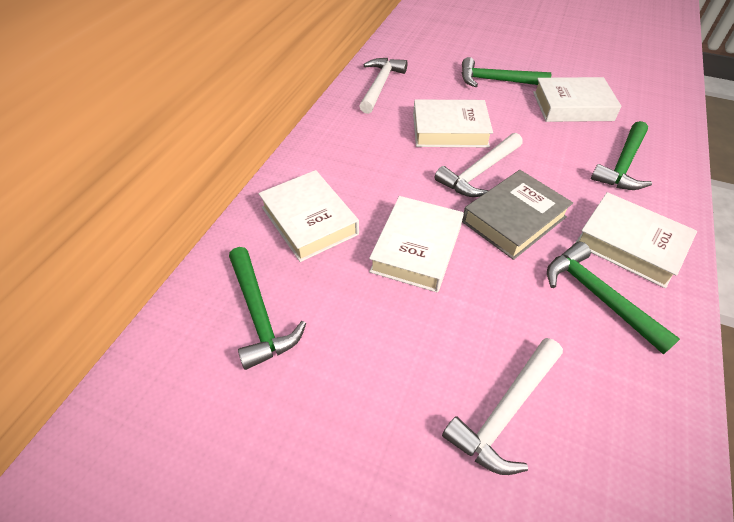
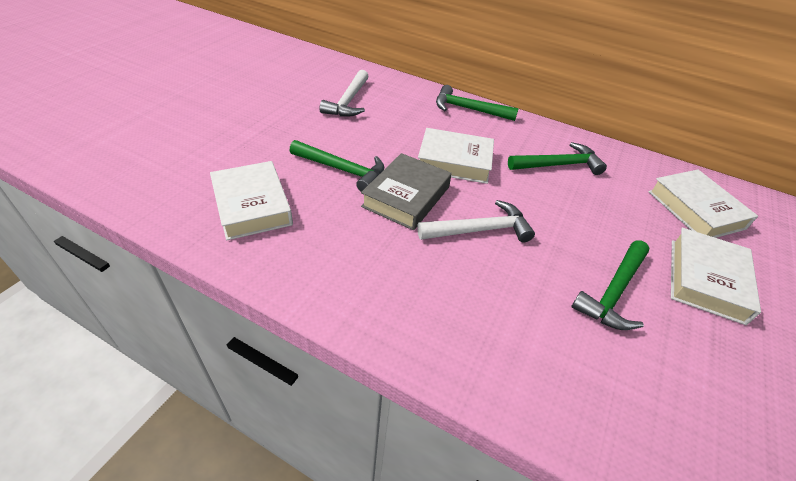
white book: [258,170,359,262] [369,196,464,292] [413,99,493,147] [533,77,622,122] [575,192,697,288] = 5 -> [210,161,293,240] [418,128,494,184] [648,170,758,238] [671,228,761,325] = 4
white hammer: [359,58,408,114] [435,133,523,197] [442,338,563,475] = 3 -> [320,70,369,117] [417,200,535,242] = 2

